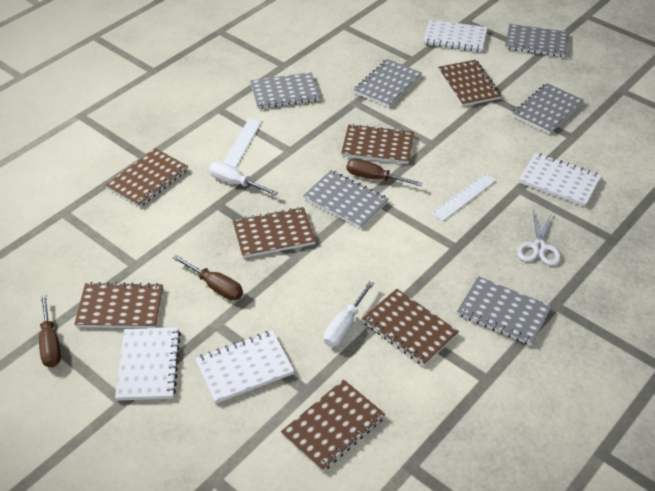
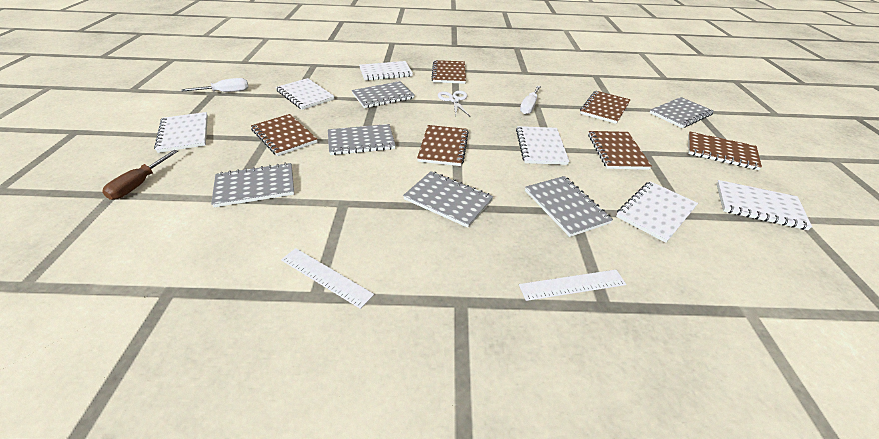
brown notebook: [74,282,163,328] [106,148,188,208] [233,207,316,258] [281,379,385,472] [341,124,414,164] [362,289,459,366] [438,60,501,107] = 7 -> [251,114,317,156] [417,125,469,166] [431,60,466,84] [580,91,631,124] [588,131,652,170] [688,131,762,170] = 6
brown screwdriver: [39,294,61,367] [173,255,243,300] [346,159,422,186] = 3 -> [102,150,178,200] = 1
white notebook: [115,327,181,401] [195,330,294,404] [423,19,488,52] [519,153,602,206] = 4 -> [154,112,208,153] [276,78,335,110] [359,61,413,81] [516,126,570,165] [616,181,698,243] [717,180,812,230] = 6

